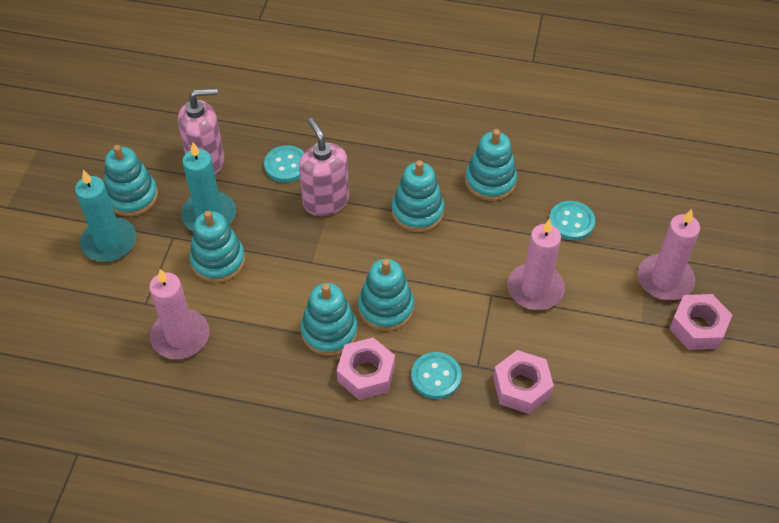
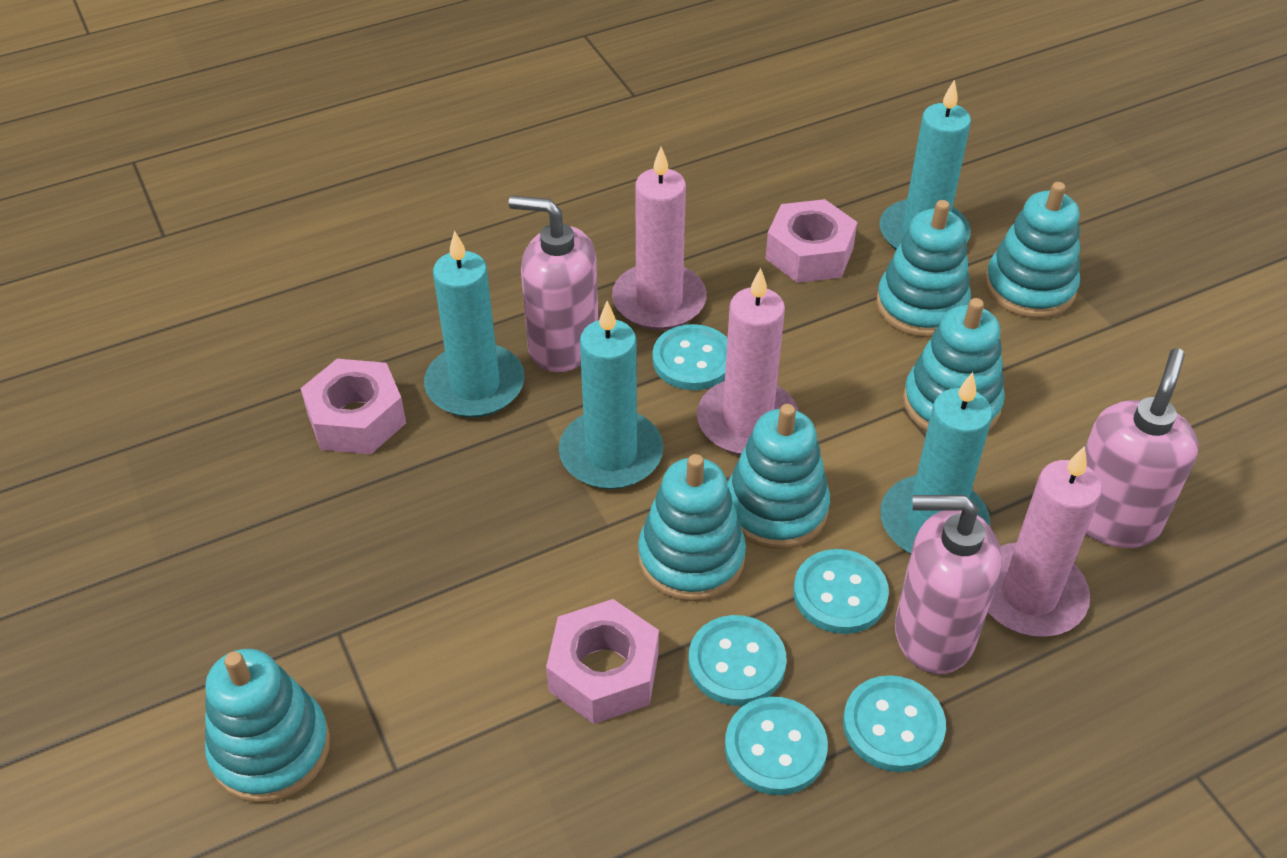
pink soap dispenser: [178,88,224,174] [299,118,349,216] = 2 -> [509,196,598,372] [895,495,1001,674] [1085,348,1198,548] = 3
turquoise button: [264,145,304,182] [411,352,461,399] [549,201,595,240] = 3 -> [652,324,727,390] [688,615,786,706] [725,697,828,795] [793,549,889,634] [843,675,946,772] = 5
turquoise candle: [75,170,136,262] [181,142,236,231] = 2 -> [424,231,525,418] [559,301,663,489] [879,80,971,250] [880,372,993,554] = 4

